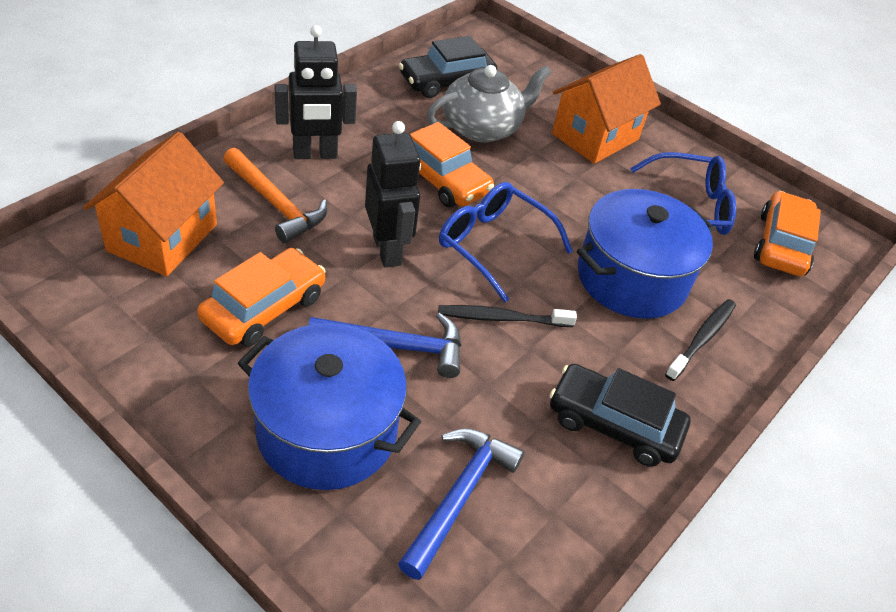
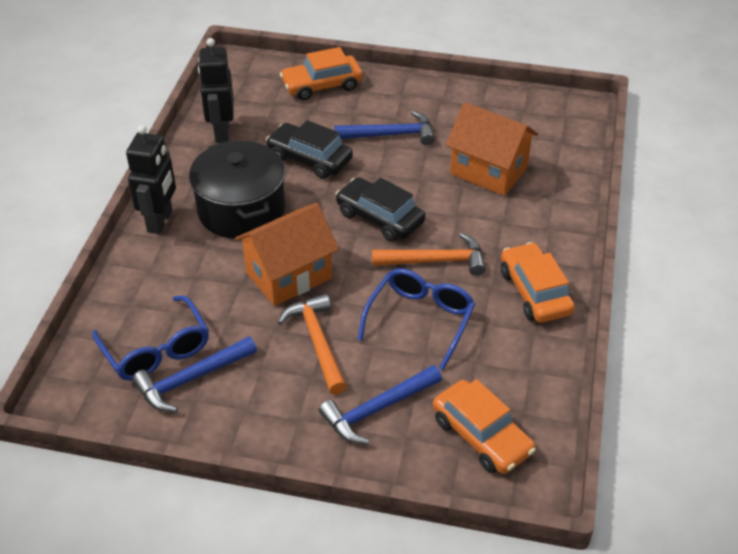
black pot: none = 0 -> [189,140,285,239] = 1
black toothbrush: [438,305,577,327] [665,299,736,381] = 2 -> none = 0
blue hammer: [308,313,462,378] [398,428,524,580] = 2 -> [132,336,257,412] [319,365,442,444] [334,111,435,146] = 3
blue pot: [238,323,421,490] [577,189,714,319] = 2 -> none = 0
grey teapot: [427,65,552,142] = 1 -> none = 0
orange hammer: [223,148,327,243] = 1 -> [278,294,347,395] [372,233,486,276] = 2

